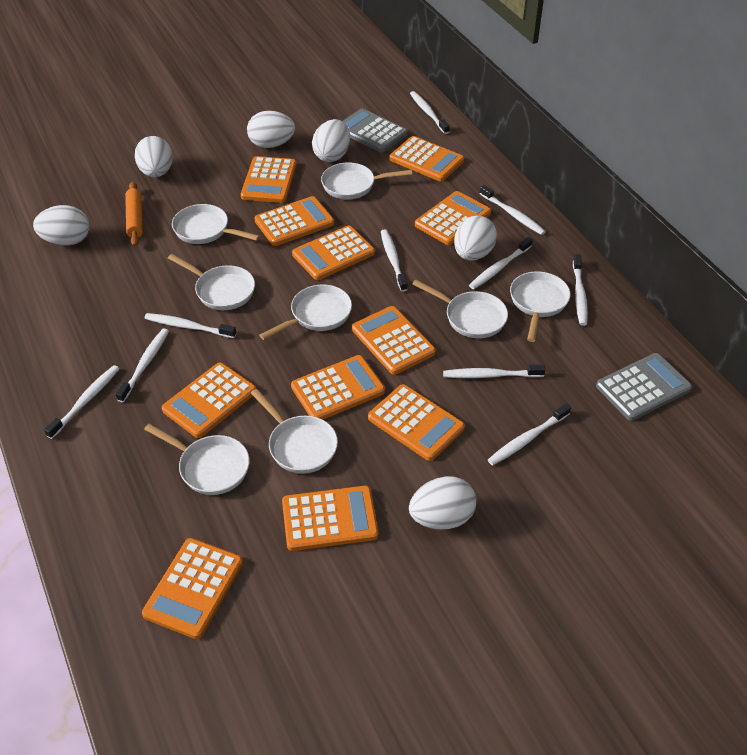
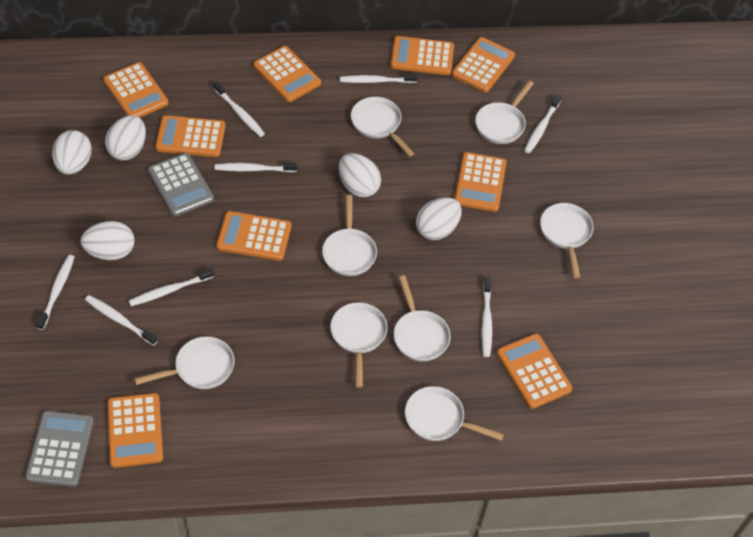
orange calculator: [142,538,243,639] [162,362,256,438] [241,156,296,203] [254,196,334,246] [282,486,378,551] [291,355,385,420] [292,225,375,280] [352,306,436,375] [368,384,465,461] [390,136,464,182] [415,191,491,245] = 11 -> [103,62,169,118] [107,393,163,468] [155,115,225,157] [216,211,291,261] [253,46,321,102] [391,36,454,75] [452,37,515,92] [455,152,506,212] [497,334,572,409] = 9
orange rolling pin: [125,182,143,246] = 1 -> none = 0
white egg: [33,205,89,246] [135,136,173,177] [247,111,295,148] [312,119,350,162] [409,476,476,530] [454,216,497,261] = 6 -> [52,130,92,175] [80,221,135,260] [105,115,146,161] [339,153,381,197] [416,197,462,240] = 5
white toothbrush: [44,365,119,439] [115,329,169,402] [145,313,236,338] [381,229,408,292] [410,91,450,134] [443,365,546,378] [469,237,533,289] [479,185,546,235] [488,403,571,465] [573,254,588,326] = 10 -> [36,255,74,330] [85,295,158,346] [129,268,214,306] [213,81,265,137] [215,162,297,172] [340,73,418,83] [481,277,492,357] [524,94,562,154] = 8

